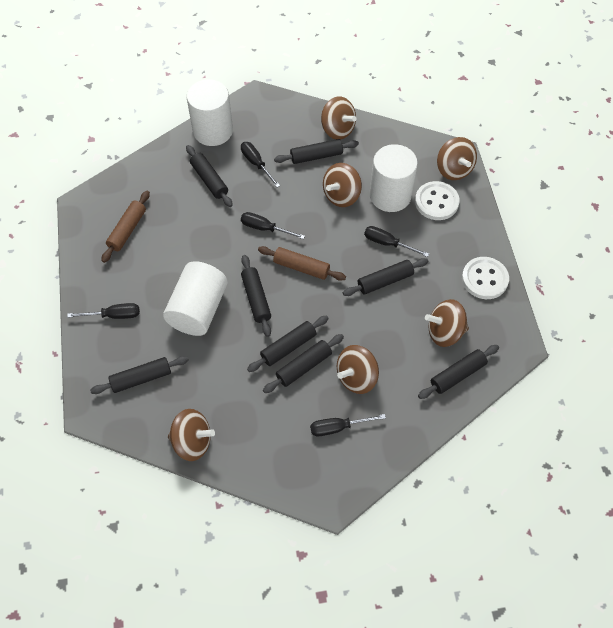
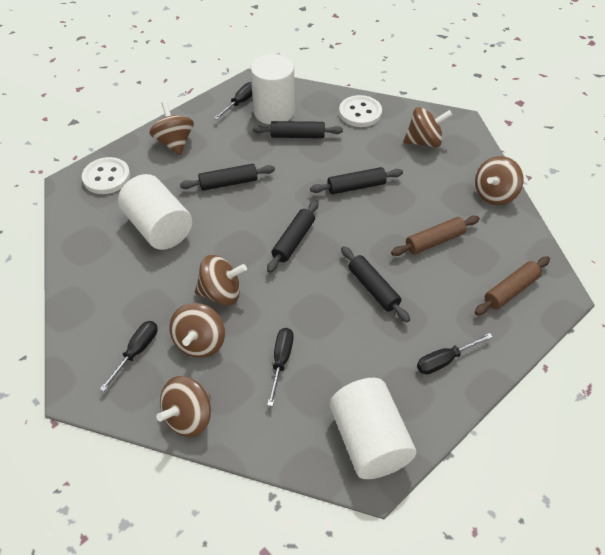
black rolling pin: [90,356,189,394] [186,145,233,207] [241,255,271,337] [247,315,329,372] [263,334,344,393] [274,139,359,164] [343,258,429,296] [418,345,499,399] = 8 -> [180,164,275,191] [252,121,343,138] [267,200,318,273] [310,167,403,194] [341,246,410,322] = 5
black screwdriver: [67,303,140,319] [241,142,280,187] [241,212,305,239] [310,414,386,436] [364,226,429,257] = 5 -> [100,321,157,392] [214,82,252,120] [267,328,294,406] [417,333,493,374] = 4

